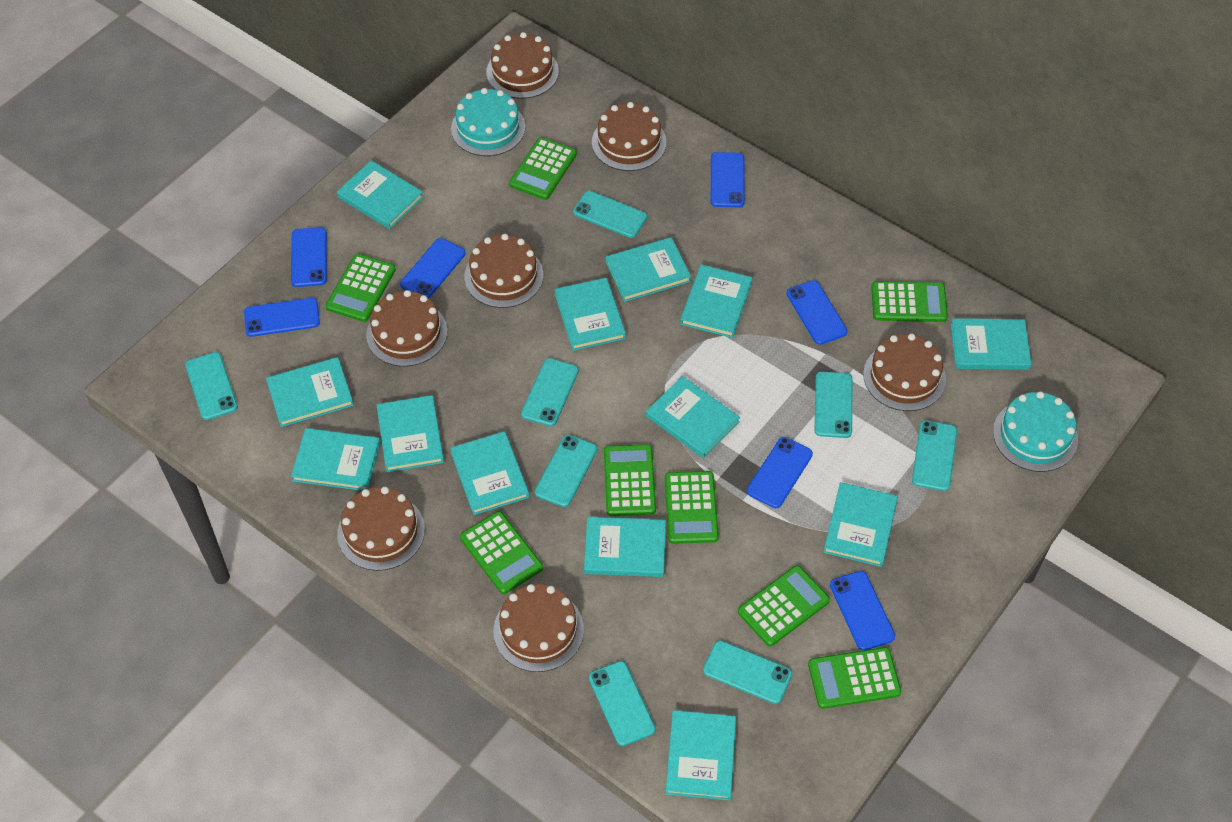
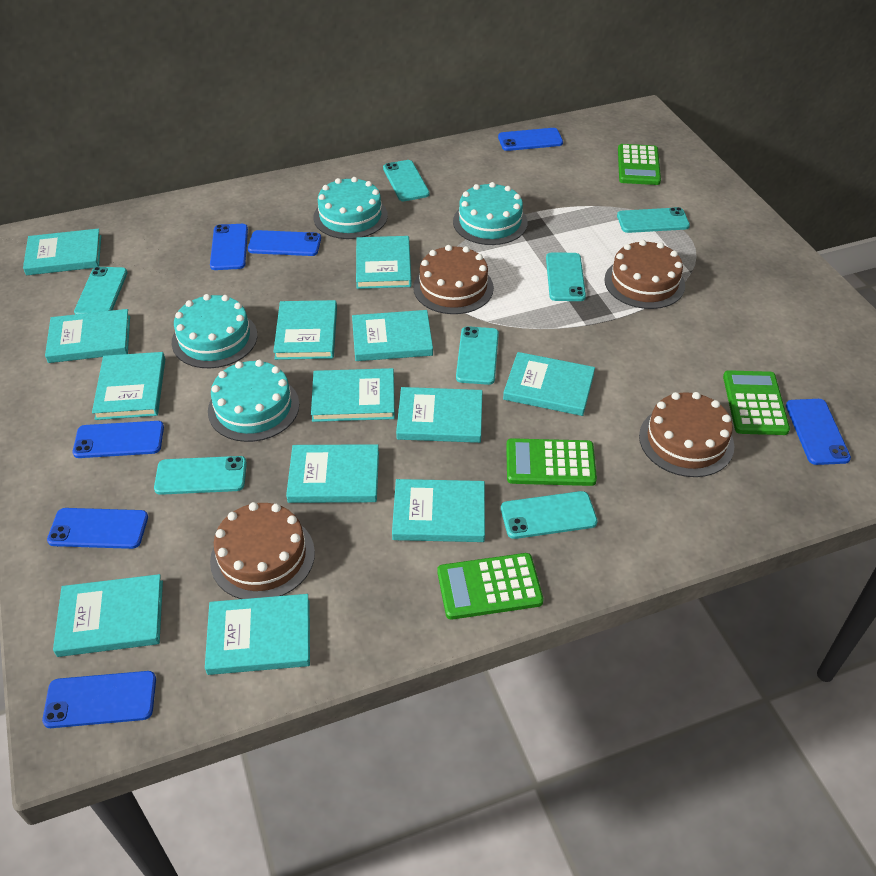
brown cake: [337,487,425,571] [366,290,447,366] [464,234,543,308] [486,32,559,99] [493,584,584,672] [592,102,666,171] [863,334,946,411] = 7 -> [210,502,315,599] [413,245,494,314] [604,240,685,309] [639,392,734,477] = 4
green calculator: [326,254,396,322] [460,511,543,594] [509,137,577,200] [604,444,656,516] [665,471,719,544] [738,565,830,646] [808,647,901,709] [871,281,948,322] = 8 -> [437,553,544,620] [506,438,597,486] [618,144,661,185] [723,370,790,435] = 4
turquoise cake: [451,88,525,156] [993,391,1078,472] = 2 -> [172,294,257,368] [208,360,299,442] [313,177,388,239] [453,182,528,245] = 4
turquoise phone: [185,352,238,420] [521,358,579,426] [535,435,597,507] [573,191,647,238] [589,661,656,746] [703,640,792,704] [815,371,853,438] [912,420,957,491] = 8 -> [74,267,128,314] [154,456,247,495] [383,160,430,201] [456,326,499,385] [501,491,598,539] [546,252,586,301] [617,207,690,233] = 7

